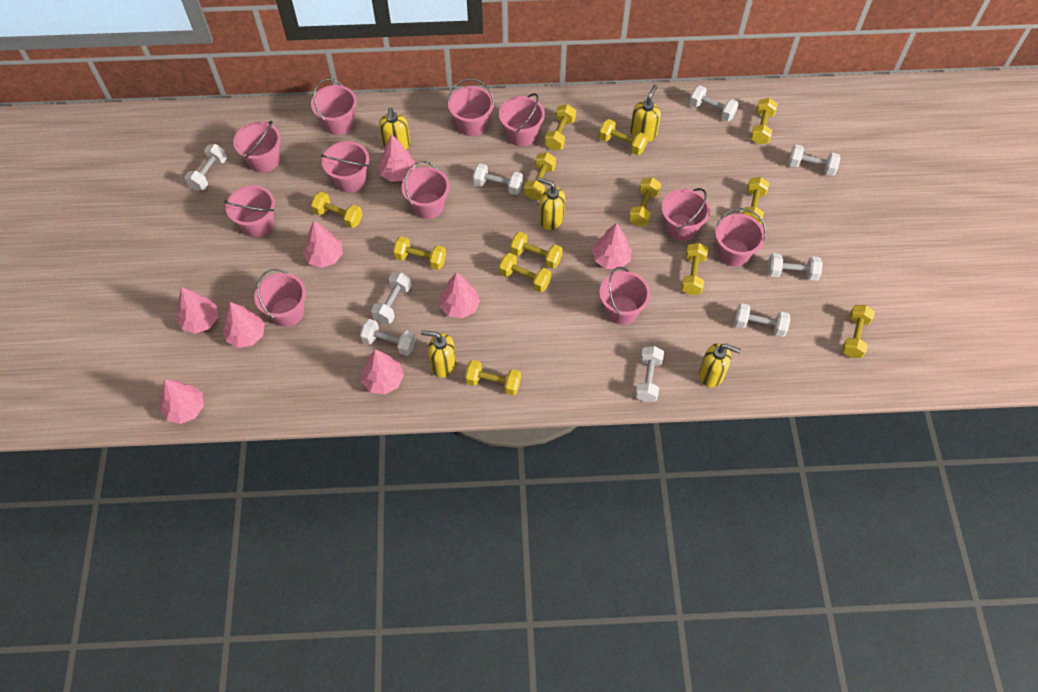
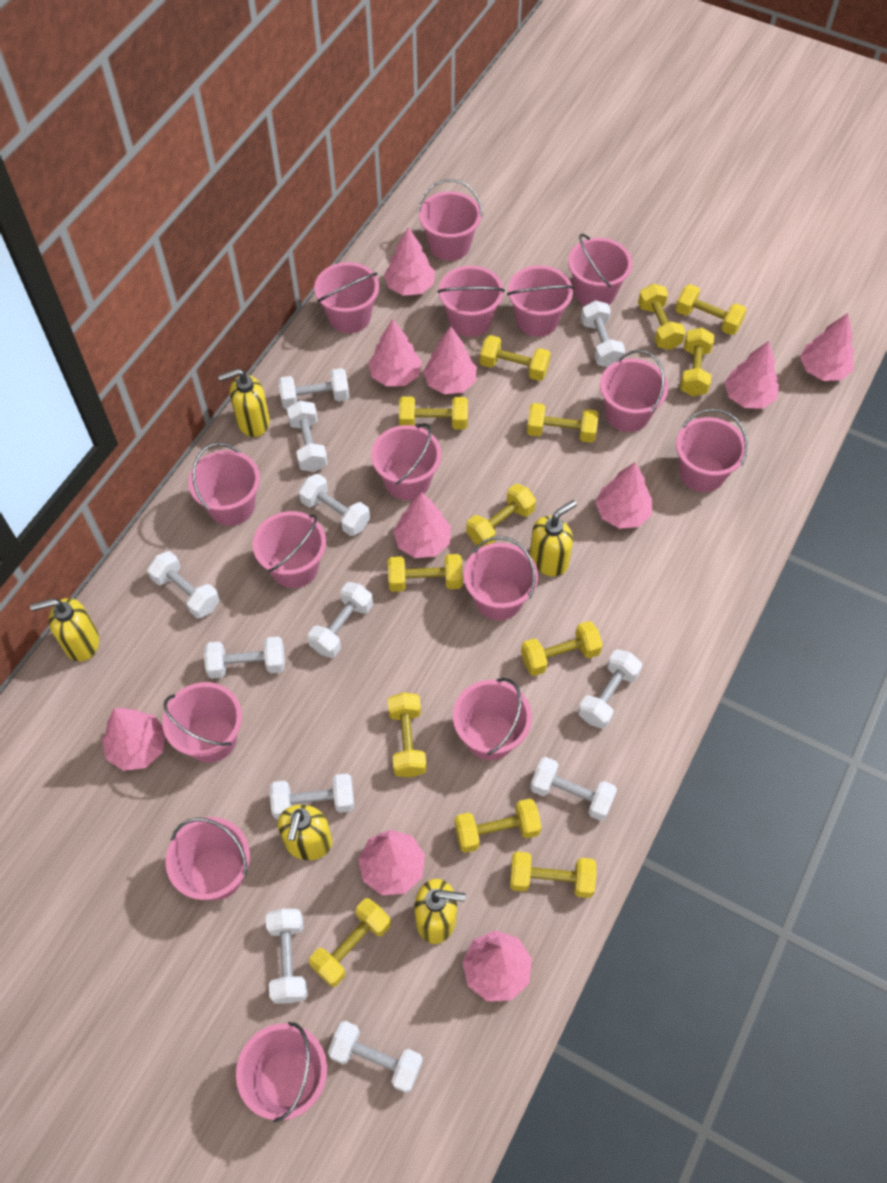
pink bucket: [224,185,275,238] [233,121,281,173] [254,269,306,327] [311,78,357,135] [321,141,369,193] [401,161,450,219] [448,78,494,136] [499,93,545,147] [599,267,651,325] [662,188,710,241] [715,208,766,267] = 11 -> [162,682,242,763] [165,817,250,900] [188,443,260,526] [236,1022,327,1122] [253,511,326,588] [314,262,379,333] [371,423,442,500] [418,179,482,261] [438,266,505,337] [453,678,532,760] [464,536,538,620] [507,265,574,337] [568,234,632,306] [600,350,668,432] [676,409,748,492] = 15
pink tree: [160,379,204,424] [176,287,218,334] [223,302,265,348] [303,221,343,268] [361,349,404,395] [378,134,416,182] [440,272,480,318] [592,223,632,269] = 8 -> [102,708,165,771] [358,830,425,895] [368,319,422,386] [384,227,435,296] [393,492,451,558] [423,326,477,394] [462,930,532,1001] [595,462,652,529] [724,341,779,409] [800,313,854,381] = 10
white dumbbell: [185,144,227,191] [360,319,416,356] [371,272,412,324] [472,163,523,195] [635,346,664,402] [689,85,739,121] [734,303,790,337] [767,253,823,281] [788,144,840,176] = 9 -> [147,551,220,619] [204,637,285,679] [266,909,308,1004] [270,774,354,820] [278,368,349,409] [287,401,328,472] [299,474,370,536] [307,582,373,658] [328,1021,423,1093] [530,757,617,821] [578,649,642,729] [581,300,625,367] = 12

